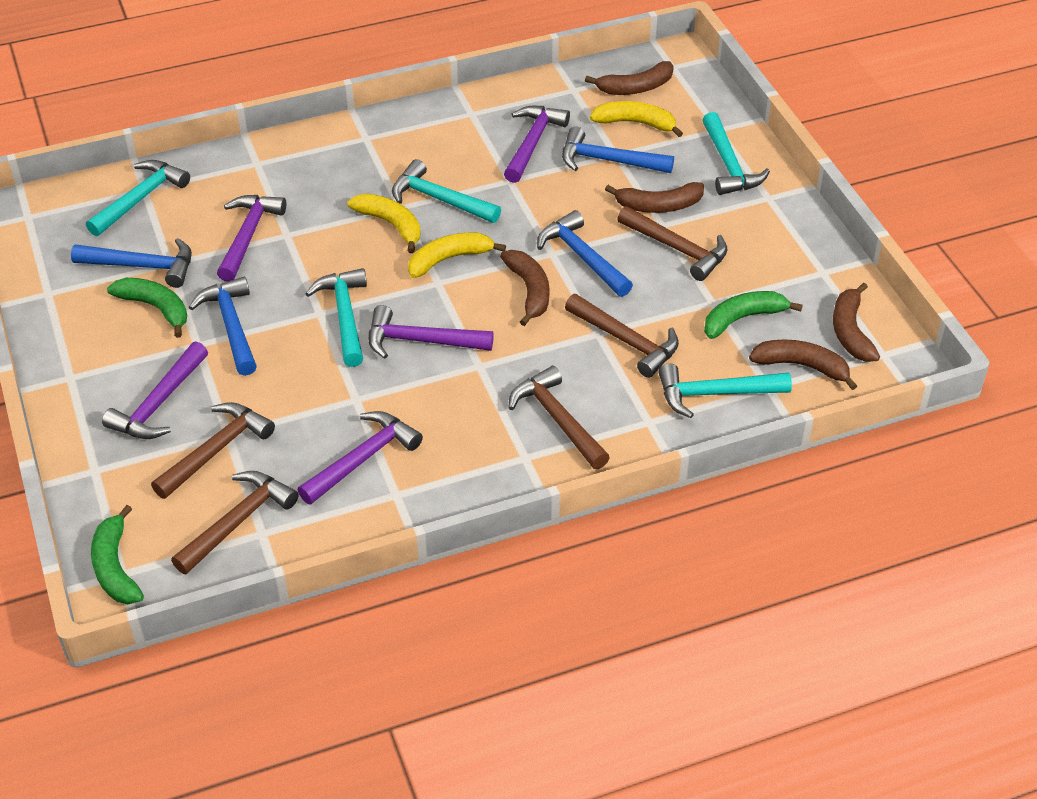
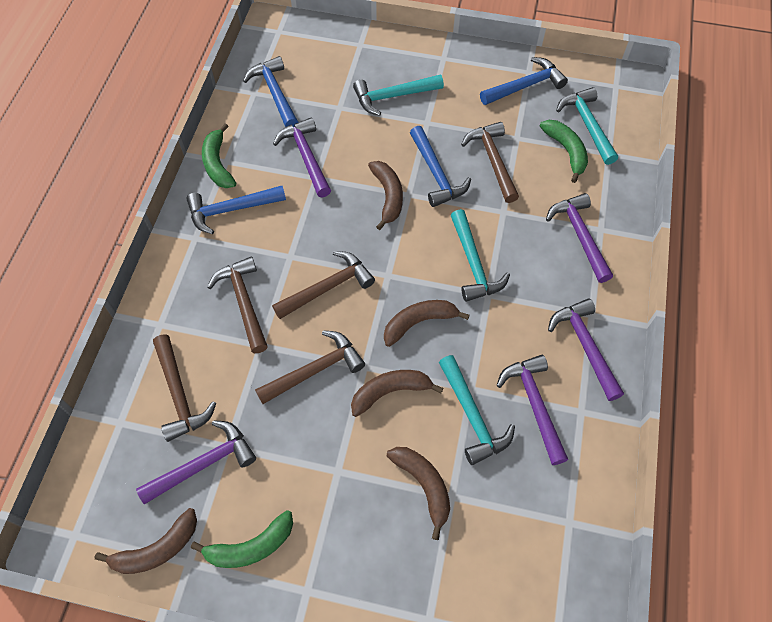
turquoise hammer: [86,160,190,236] [305,268,367,367] [392,159,501,223] [658,363,792,418] [703,112,770,195] = 5 -> [353,75,444,116] [439,355,515,465] [450,209,510,302] [556,87,618,165] = 4
yellow banana: [347,194,421,253] [408,233,506,278] [590,101,683,137] = 3 -> none = 0

